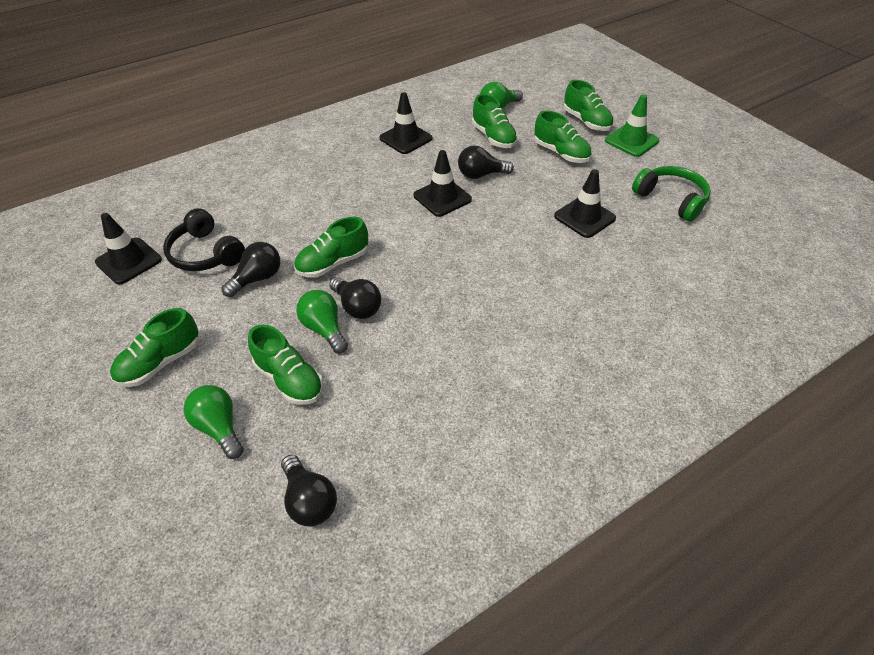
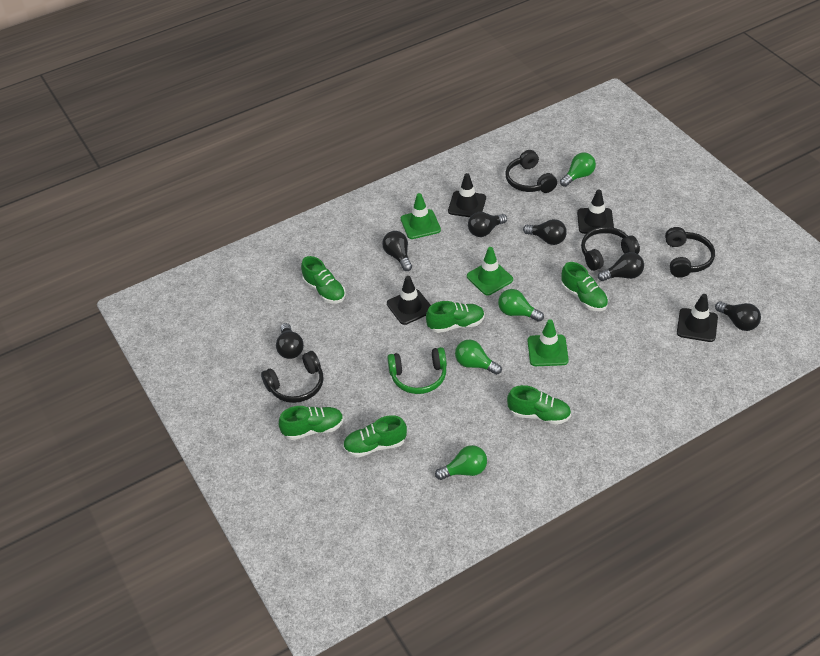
black headphones: [163,208,245,271] = 1 -> [261,351,323,403] [505,150,557,193] [581,227,640,271] [665,227,715,278] = 4
black light bulb: [221,242,280,297] [281,455,337,527] [329,277,381,319] [458,146,514,179] = 4 -> [276,323,304,359] [382,231,412,271] [468,212,507,237] [523,219,567,245] [598,252,644,281] [715,301,761,331] = 6
green light bulb: [184,385,244,459] [296,290,348,353] [480,82,523,109] = 3 -> [435,445,487,480] [455,340,502,375] [498,289,544,322] [560,152,596,187] = 4
green traffic cone: [605,95,659,157] = 1 -> [401,193,441,239] [467,247,513,296] [528,319,569,366] = 3

